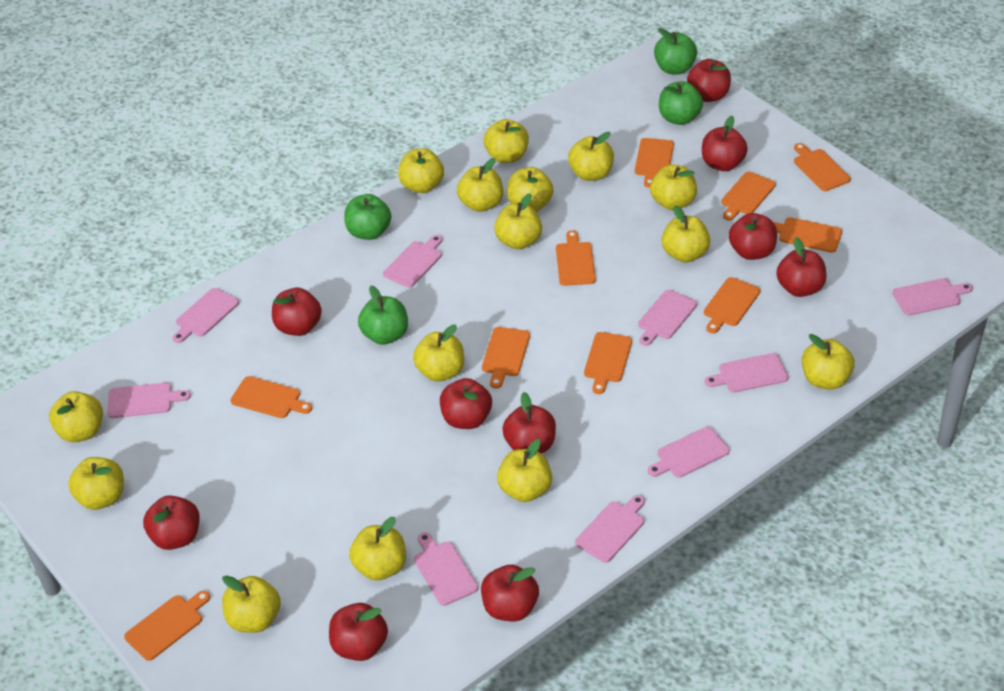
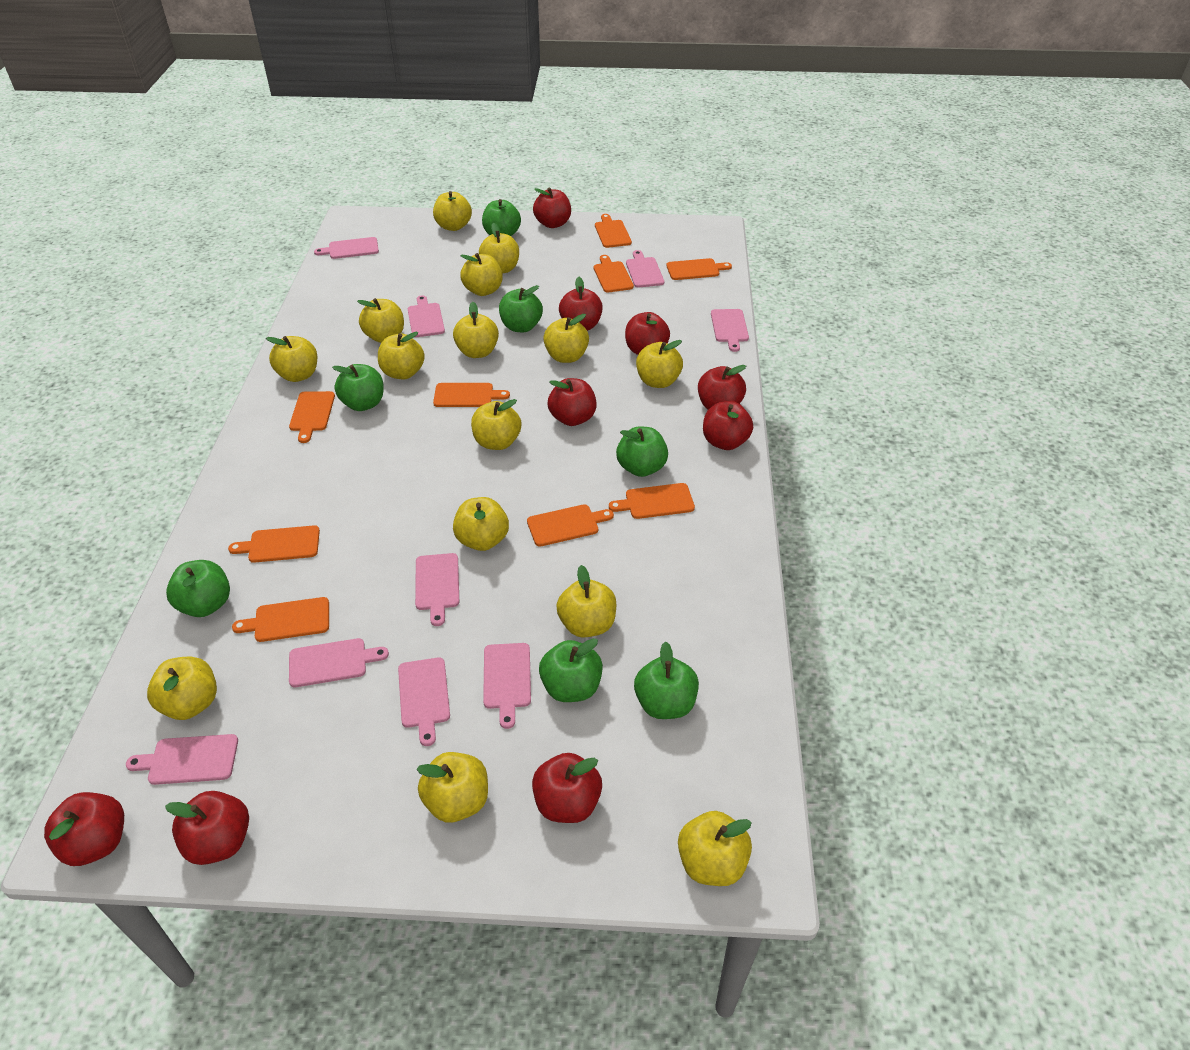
green apple: [344,194,391,240] [358,285,408,345] [654,28,697,75] [659,81,703,125] = 4 -> [166,560,230,617] [332,364,384,411] [482,199,521,236] [499,285,543,332] [539,638,603,702] [616,427,668,477] [634,641,699,719] = 7
orange cutting board: [124,591,210,661] [231,376,312,418] [482,327,530,389] [556,230,596,286] [584,332,632,394] [635,138,674,188] [704,277,760,333] [721,172,776,221] [773,217,842,253] [794,143,851,191] = 10 -> [228,525,320,563] [232,597,329,642] [289,391,335,443] [433,383,510,407] [527,504,614,547] [594,255,634,293] [595,214,632,248] [609,483,695,519] [666,258,732,280] = 9
red apple: [143,495,200,550] [272,288,322,336] [329,603,388,661] [440,378,492,429] [481,565,539,621] [502,392,556,454] [687,59,731,102] [702,116,748,171] [729,213,777,260] [776,237,826,297] = 10 -> [44,792,124,866] [165,791,249,865] [532,753,602,823] [533,188,571,228] [548,378,597,426] [559,277,603,331] [625,312,670,355] [698,365,746,410] [703,401,753,450] = 9

